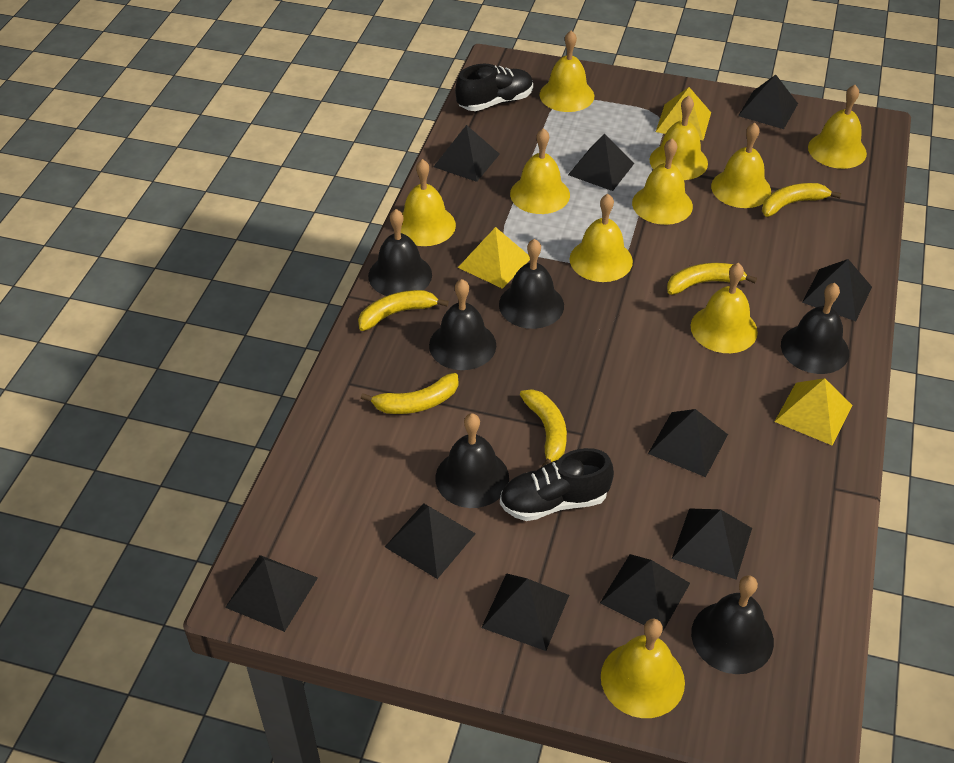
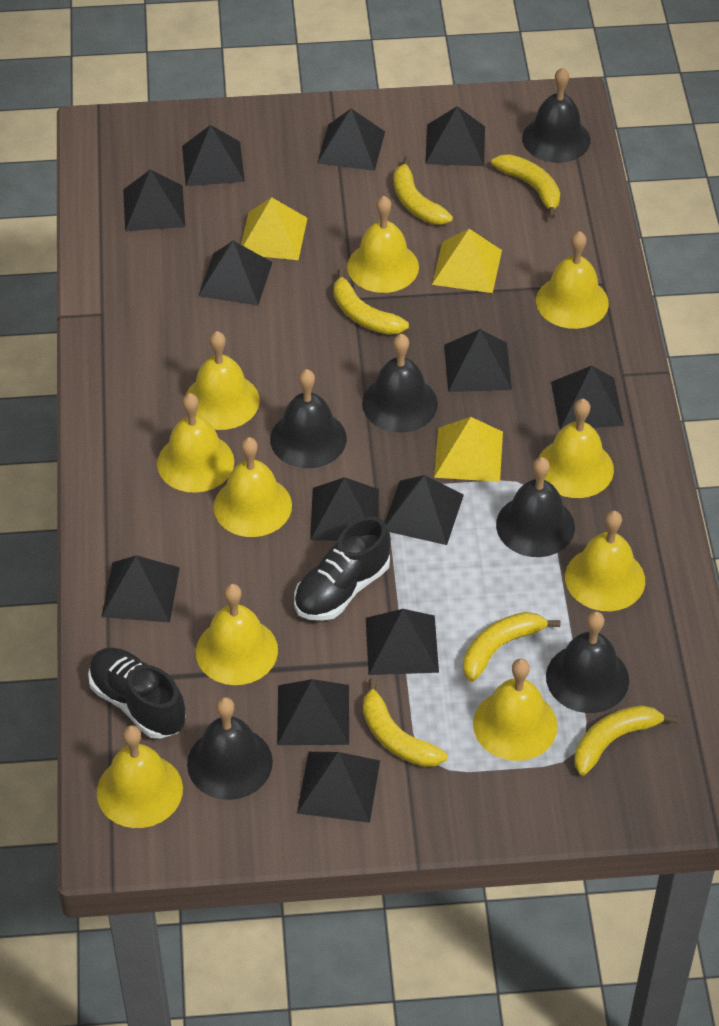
black pyramid: [225,555,318,632] [385,503,476,579] [433,125,500,182] [481,573,569,651] [568,134,634,191] [600,554,690,634] [648,409,728,477] [672,508,752,580] [738,75,798,129] [802,259,872,321] = 10 -> [101,555,180,622] [123,169,185,231] [182,125,245,186] [198,241,273,306] [277,679,349,745] [297,752,380,823] [310,477,379,541] [317,108,385,171] [366,609,439,675] [385,475,464,545] [425,106,485,166] [444,329,512,392] [551,366,624,430] = 13
yellow banana: [358,290,449,331] [361,373,458,414] [520,389,567,467] [667,263,757,295] [762,183,841,217] = 5 -> [334,269,409,335] [363,678,447,767] [393,156,453,225] [463,612,561,682] [491,154,560,219] [574,705,677,776] = 6

